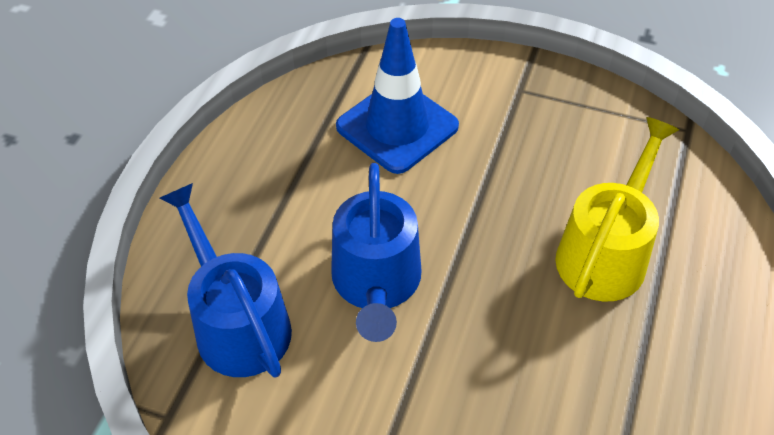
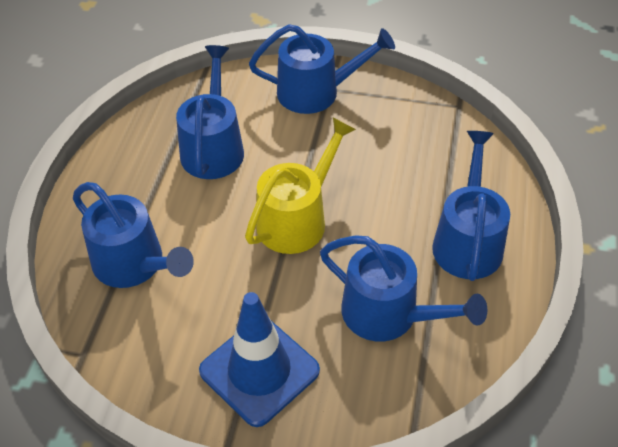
blue watering can: [160,183,292,378] [331,163,422,342] = 2 -> [73,182,194,288] [176,45,244,179] [249,24,395,114] [320,235,487,342] [432,131,510,281] = 5

